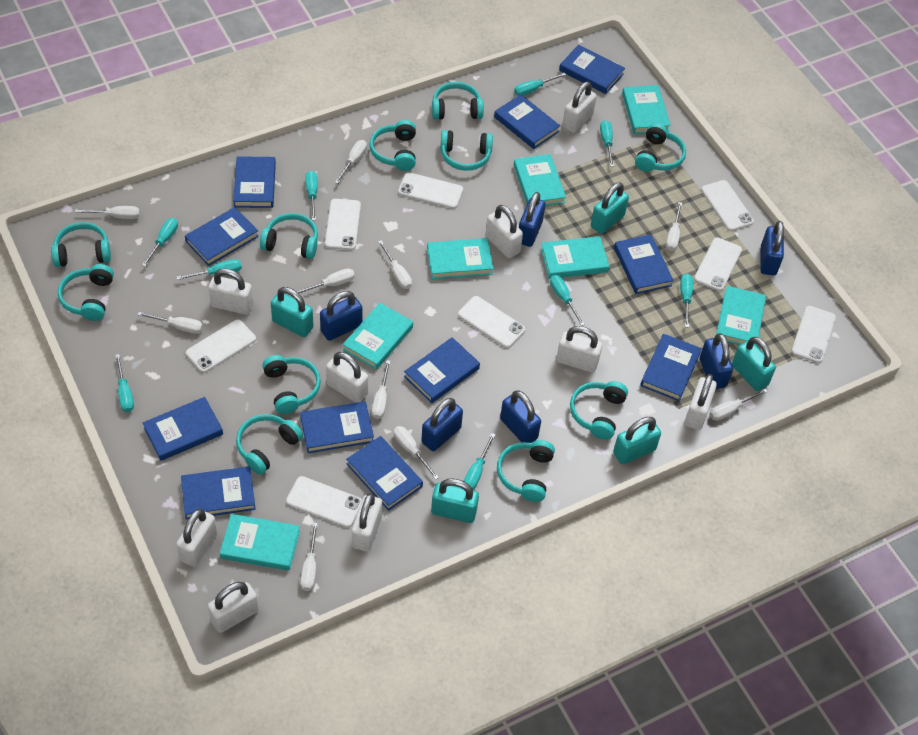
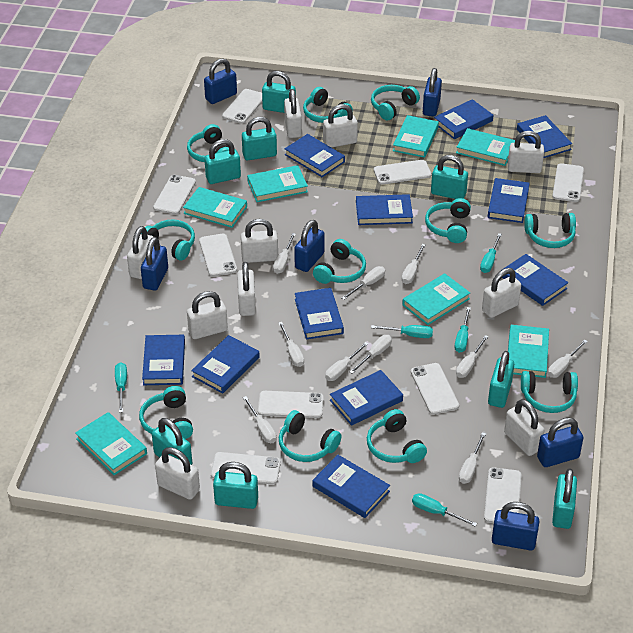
turquoise padlock: [271,287,314,337] [431,478,479,523] [591,182,629,234] [613,417,661,464] [732,337,776,391] = 5 -> [152,418,192,465] [204,139,241,184] [213,462,258,509] [242,117,277,160] [262,71,296,113] [431,155,468,199] [488,351,514,408] [552,468,577,529] = 8
turquoise screwdriver: [115,354,134,412] [142,218,178,267] [176,259,242,280] [305,171,318,221] [464,433,496,490] [514,72,566,96] [550,275,585,326] [600,120,614,167] [680,274,693,327] = 9 -> [115,362,127,413] [371,325,433,338] [412,493,477,527] [454,307,471,353] [480,233,502,273] = 5
white padlock: [176,509,217,567] [208,268,253,315] [208,582,259,633] [326,352,368,403] [352,493,382,552] [485,205,523,258] [556,326,602,373] [562,82,597,133] [684,374,717,430] = 9 -> [127,226,153,279] [155,447,200,500] [187,291,228,339] [237,262,256,316] [241,219,278,263] [284,89,302,138] [323,104,358,148] [482,268,521,318] [504,399,545,456] [508,131,544,173] = 10
white phone: [186,320,256,373] [286,476,362,528] [325,199,361,250] [398,172,463,209] [458,296,525,348] [694,237,742,291] [701,180,754,231] [791,306,836,363] = 8 -> [153,175,196,214] [199,234,237,277] [211,452,281,484] [222,89,262,124] [258,391,324,418] [374,160,431,185] [411,363,459,415] [484,467,522,523] [552,163,584,202] = 9

